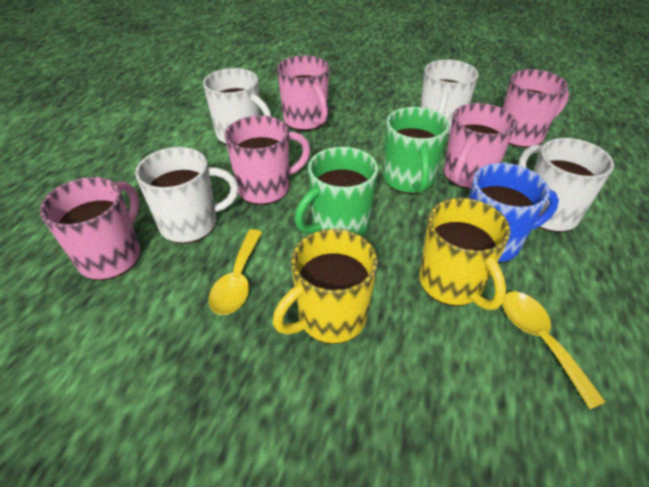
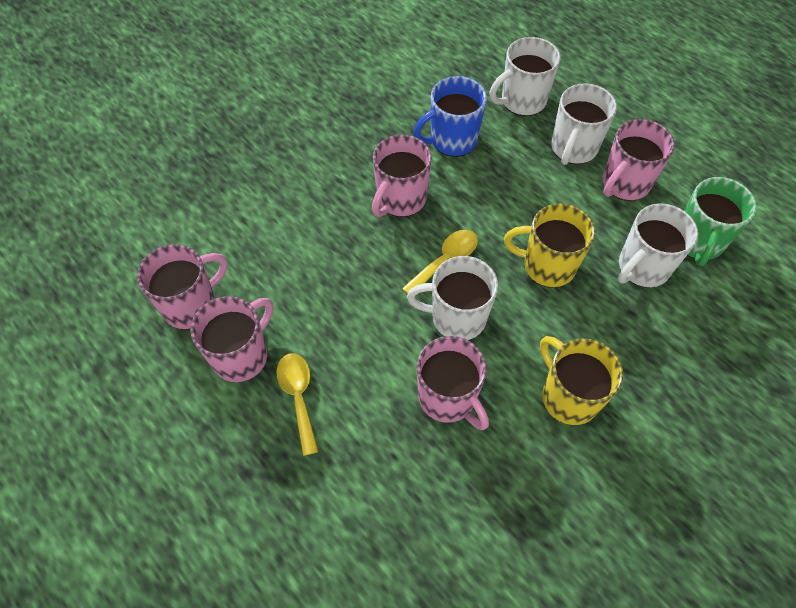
green mug: [295,147,378,236] [383,107,449,194] = 2 -> [684,177,756,266] = 1

